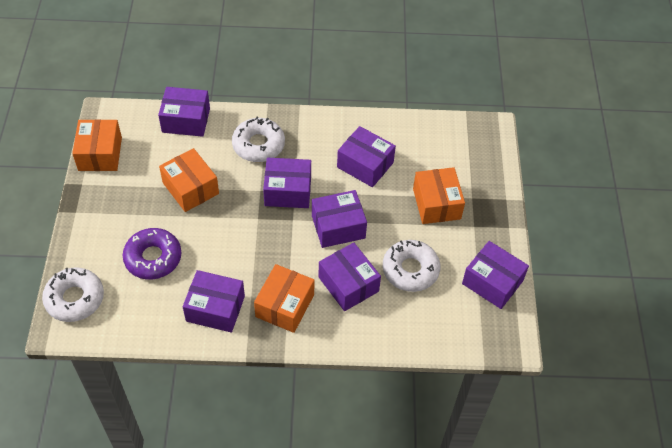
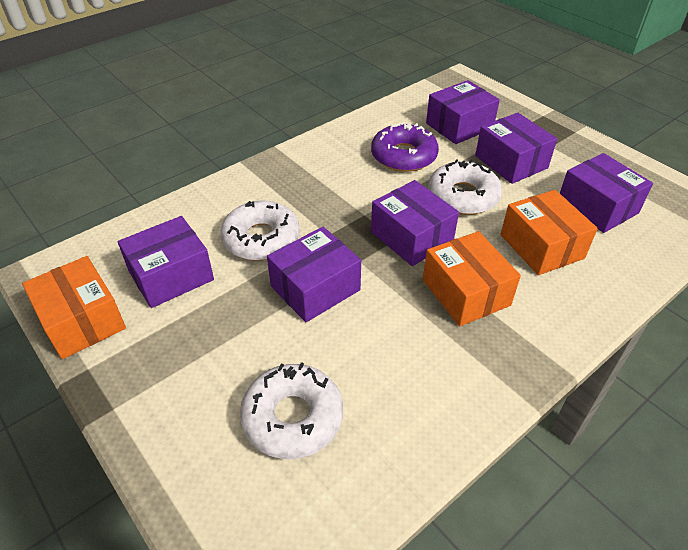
orange box: [72,119,122,171] [159,148,219,212] [254,264,315,333] [413,167,465,224] = 4 -> [22,256,126,359] [423,231,521,326] [501,190,598,275] = 3
purple box: [158,87,210,137] [183,270,245,333] [263,158,311,208] [312,190,367,248] [318,243,381,311] [337,126,396,187] [462,241,529,309] = 7 -> [118,216,214,308] [267,227,361,322] [371,180,459,266] [426,80,500,144] [475,113,557,184] [560,153,653,233] = 6

